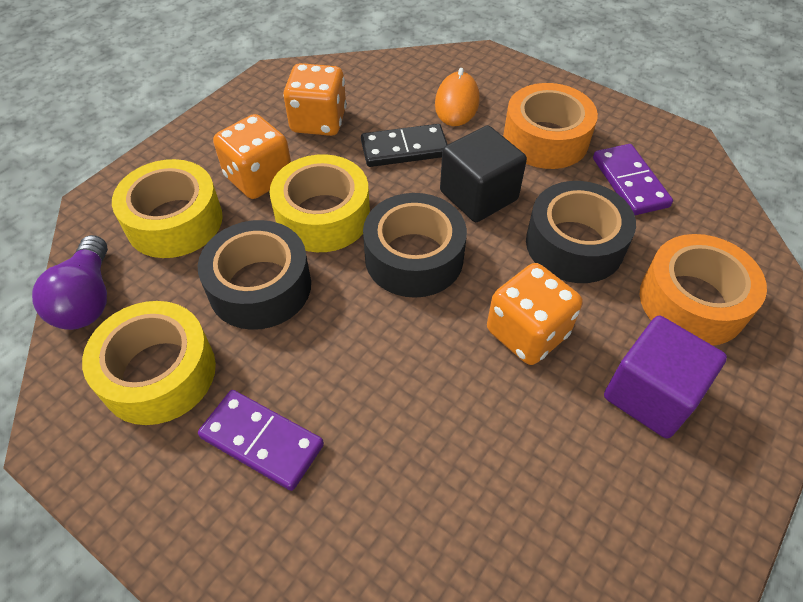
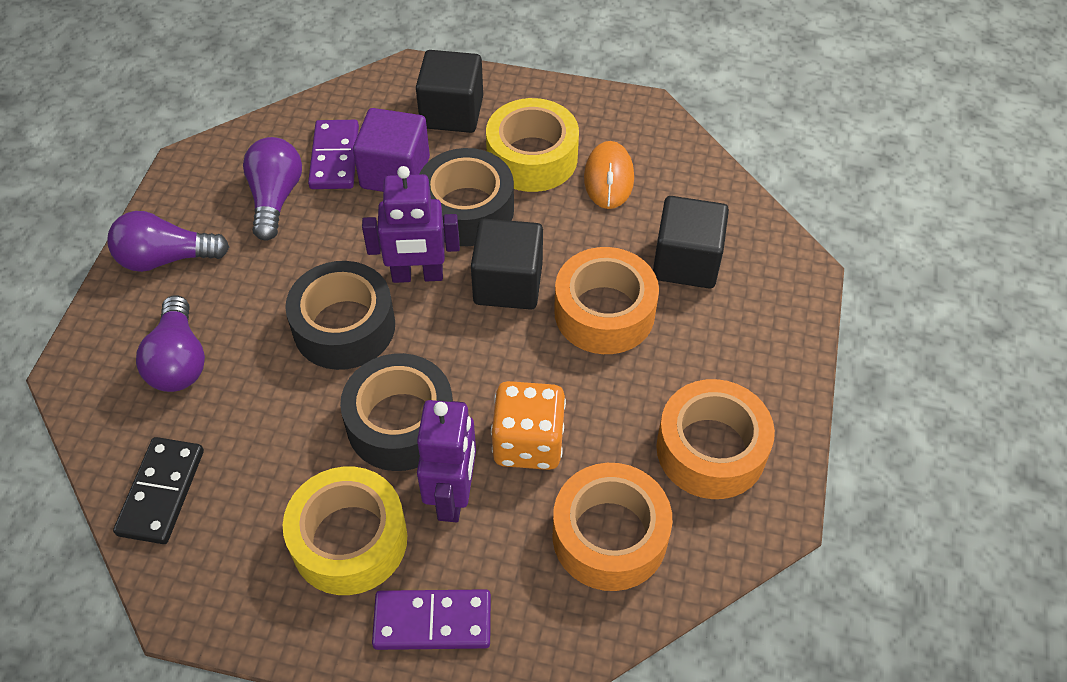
black cube: [440,125,527,222] = 1 -> [416,50,483,133] [471,219,543,310] [653,196,729,288] = 3
orange dice: [213,114,291,199] [283,63,347,136] [487,263,583,365] = 3 -> [491,381,566,470] = 1
orange tape: [503,83,598,169] [640,234,767,345] = 2 -> [552,463,672,591] [554,247,659,354] [656,379,775,499] = 3
purple light bulb: [32,235,108,330] = 1 -> [108,211,229,272] [136,295,205,392] [243,137,302,241] = 3
purple robot: none = 0 -> [362,166,460,283] [417,400,476,522] = 2
yellow tape: [82,301,216,425] [112,159,223,258] [269,154,370,252] = 3 -> [283,467,407,595] [486,98,579,192] = 2

